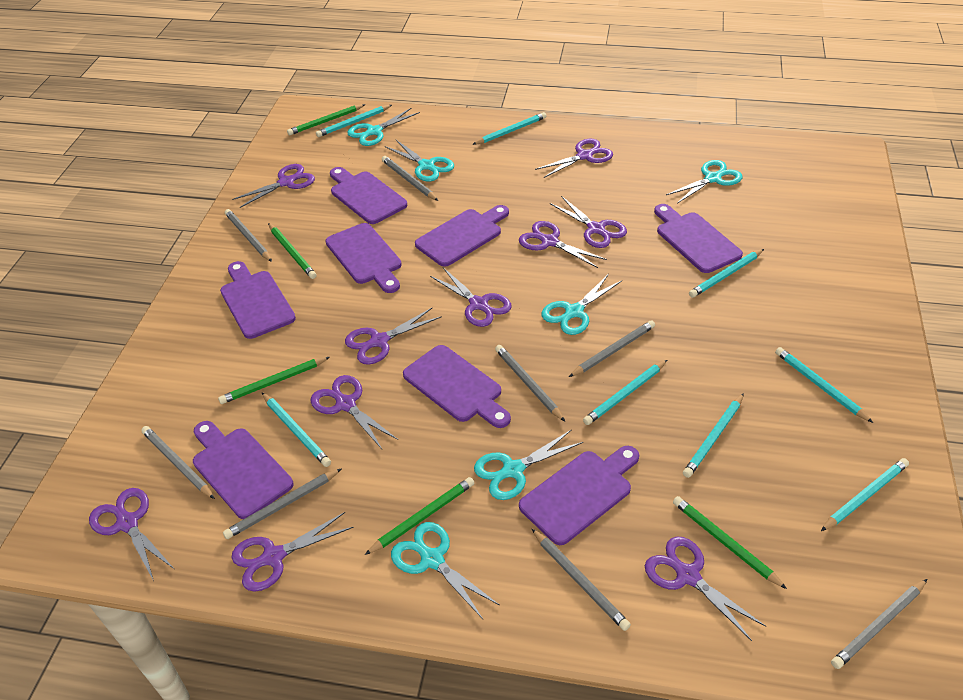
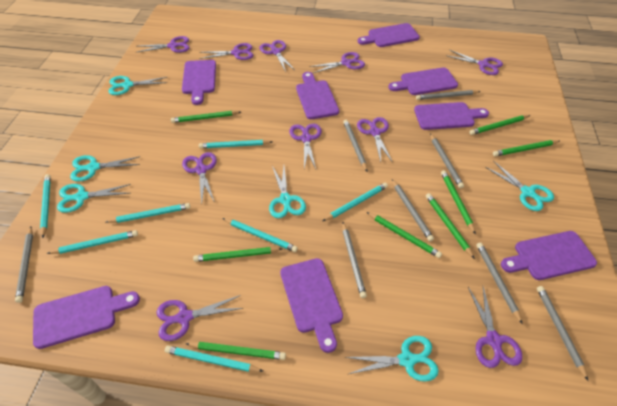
green pencil: [218,357,330,404] [268,223,316,279] [287,104,365,135] [365,477,474,555] [673,496,787,589] = 5 -> [171,111,241,123] [186,342,286,360] [193,247,282,262] [367,212,442,258] [426,193,475,259] [441,170,476,235] [469,115,530,135] [493,140,560,156] = 8
turquoise pencil: [262,392,331,467] [316,105,392,137] [472,112,546,145] [583,360,667,425] [683,393,744,478] [689,249,764,298] [775,347,873,423] [821,458,909,531] = 8 -> [40,174,51,238] [47,230,138,254] [106,203,190,223] [165,346,263,372] [199,140,272,148] [222,218,298,252] [323,183,388,221] = 7

